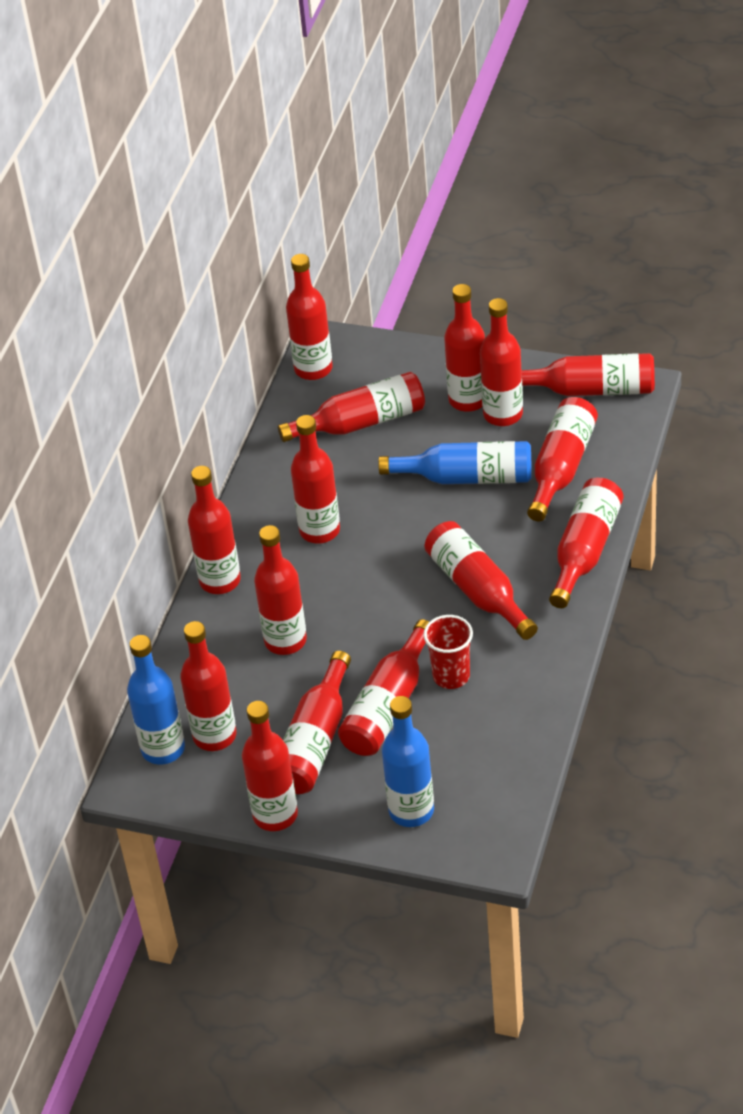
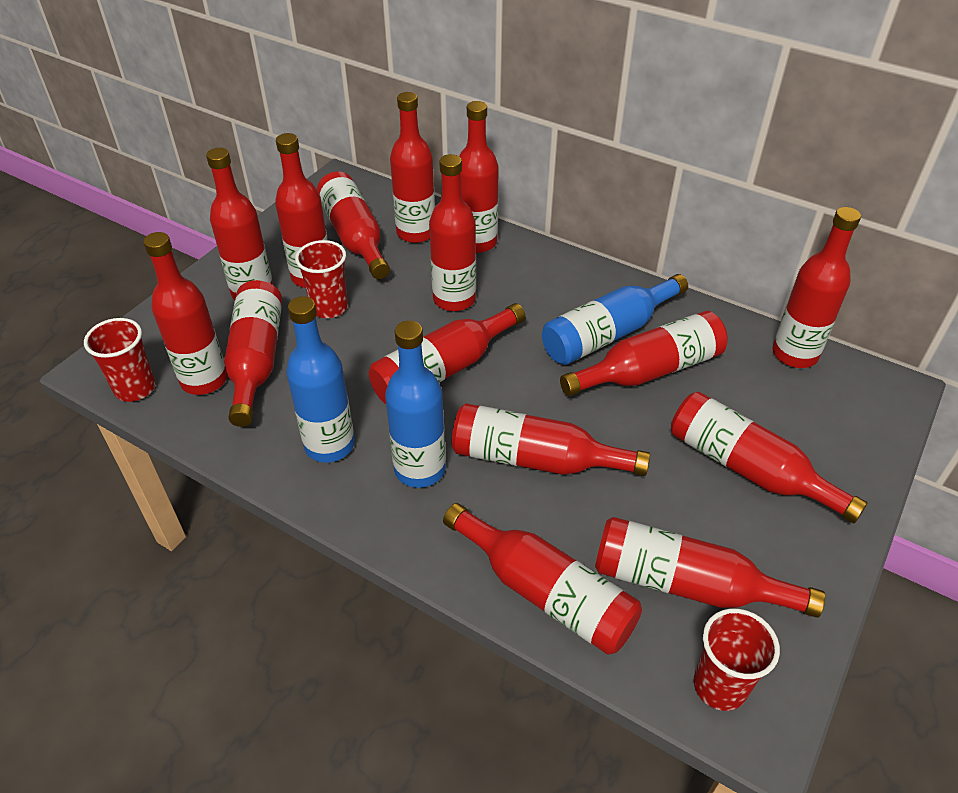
red cup: [423,615,473,689] = 1 -> [84,318,155,402] [295,240,348,318] [693,609,780,711] = 3

